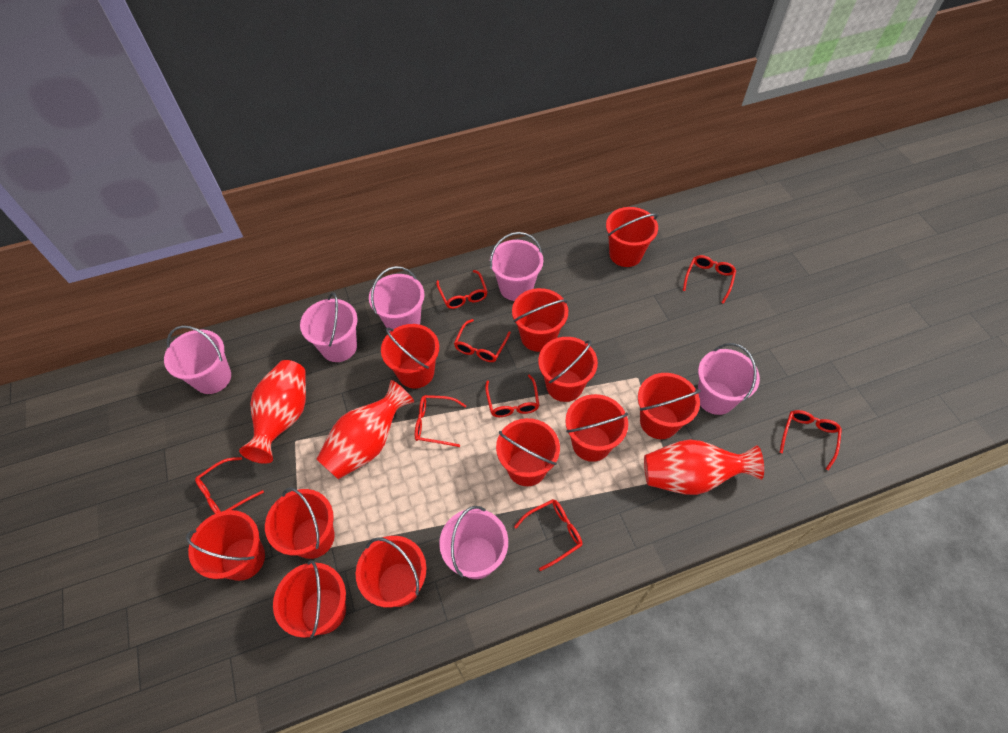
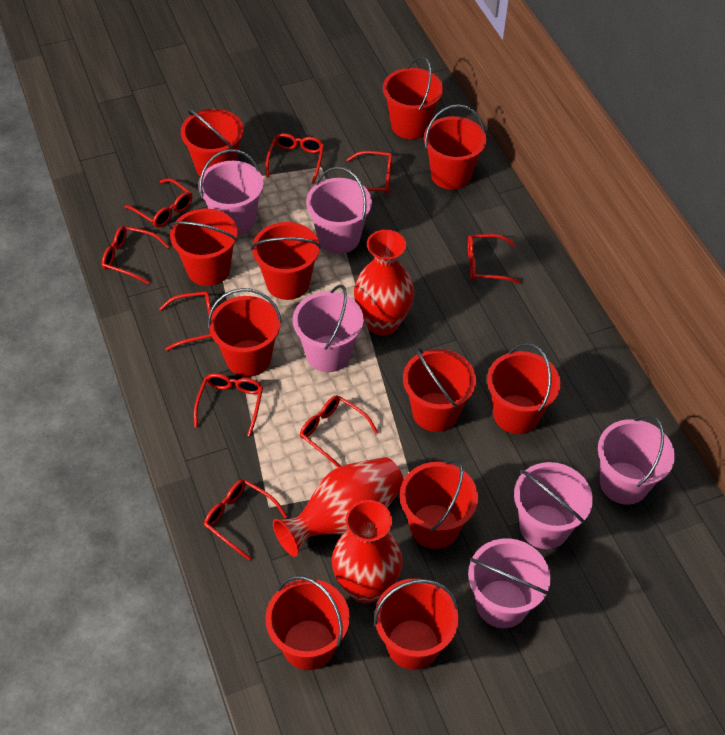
red glasses: [195,457,264,514] [415,395,466,447] [436,270,488,309] [454,319,511,362] [485,374,539,417] [514,499,582,571] [683,255,736,304] [779,410,842,470] = 8 -> [102,226,169,284] [124,178,192,228] [159,291,212,351] [194,373,263,436] [204,480,288,560] [266,133,324,184] [300,395,378,468] [346,151,392,195] [468,234,521,284] = 9

